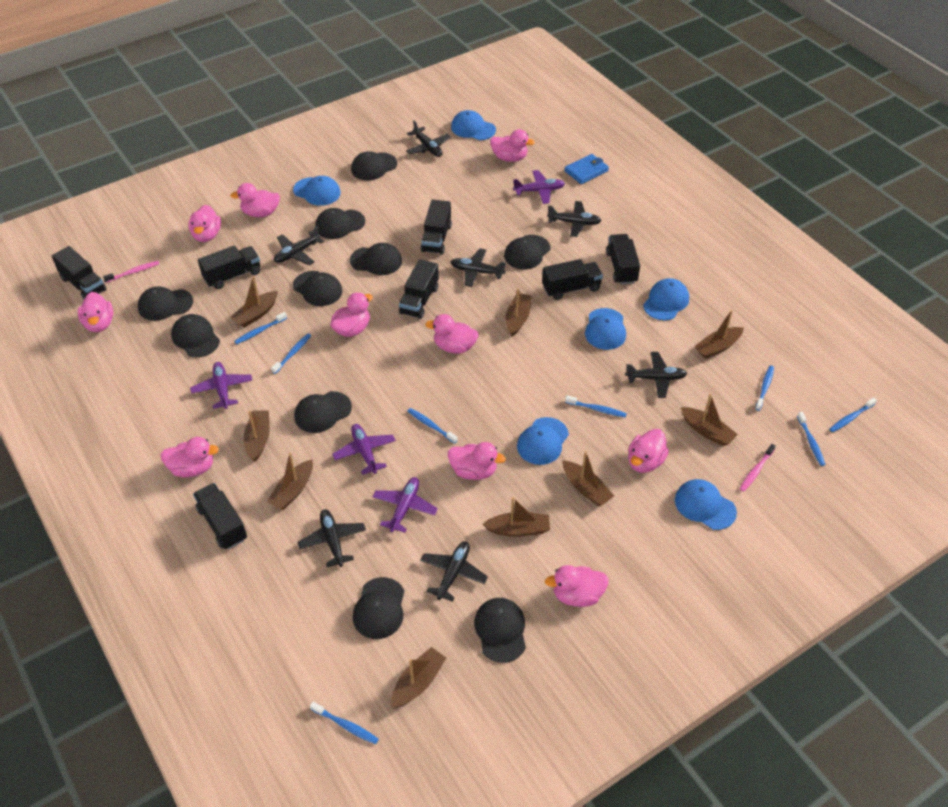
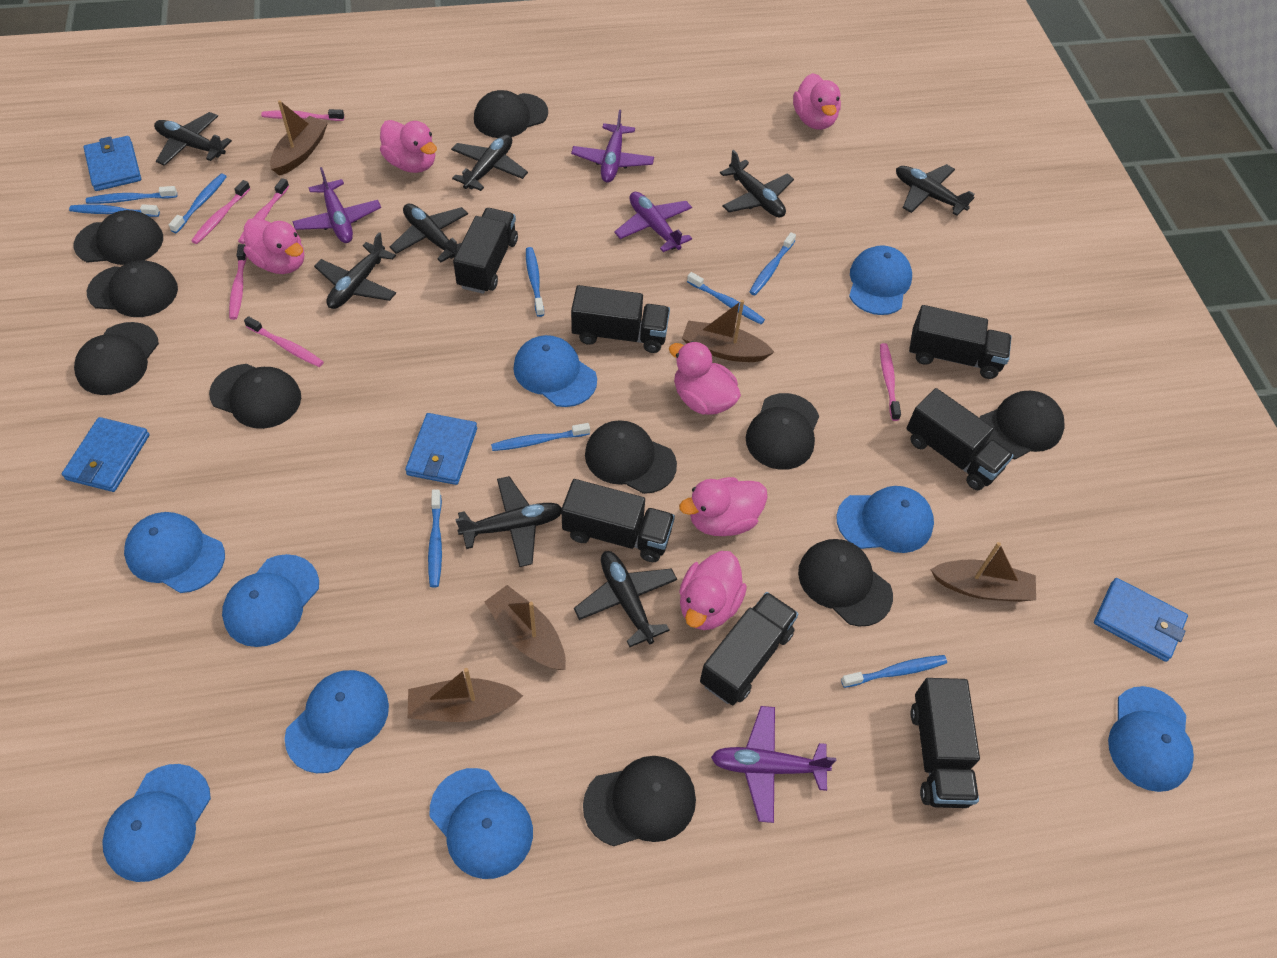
black plane: [274,226,324,265] [298,509,366,567] [406,120,451,157] [420,541,488,602] [451,248,506,287] [547,201,602,237] [625,352,687,398] = 7 -> [154,112,232,166] [314,232,396,309] [390,204,468,262] [451,134,528,191] [455,476,562,567] [574,551,677,647] [720,150,794,217] [896,164,975,216] = 8
blue cap: [293,176,341,206] [451,110,496,140] [517,417,569,465] [585,308,626,350] [643,278,689,320] [675,479,737,530] = 6 -> [102,764,211,882] [124,512,225,593] [222,554,319,647] [285,670,389,773] [430,768,533,879] [513,335,597,407] [837,486,934,553] [849,245,912,315] [1108,686,1194,792] = 9
blue toothbrush: [234,312,287,344] [271,333,311,374] [310,702,379,744] [408,408,458,444] [565,395,627,418] [755,365,774,411] [797,412,825,466] [829,397,877,432] = 8 -> [69,204,160,217] [86,186,177,204] [169,174,227,233] [428,489,442,588] [491,423,590,451] [526,247,544,317] [687,272,765,324] [750,232,796,295] [841,655,947,688] = 9
blue wallet: [564,154,609,184] = 1 -> [62,417,149,492] [83,136,141,191] [405,413,477,485] [1094,578,1188,662] = 4
brown boat: [230,276,278,328] [244,410,270,462] [267,452,313,510] [391,647,446,708] [483,497,550,537] [506,288,532,337] [562,451,614,506] [681,394,738,446] [694,310,744,359] = 9 -> [270,100,328,176] [408,668,523,722] [485,585,566,670] [682,300,774,362] [930,542,1036,602] = 5
pink duck: [78,292,113,332] [161,437,219,477] [189,205,221,242] [230,183,280,217] [330,292,373,337] [425,314,479,354] [448,442,506,480] [490,129,535,162] [545,565,609,607] [628,429,669,473] = 10 -> [244,218,304,274] [380,120,437,173] [669,341,741,415] [679,477,768,536] [679,551,747,630] [793,73,841,130] = 6
pink toothbrush: [103,261,159,283] [740,444,776,492] = 2 -> [191,180,251,244] [229,244,247,320] [238,178,289,244] [244,316,324,367] [261,109,344,121] [880,343,901,421] = 6

